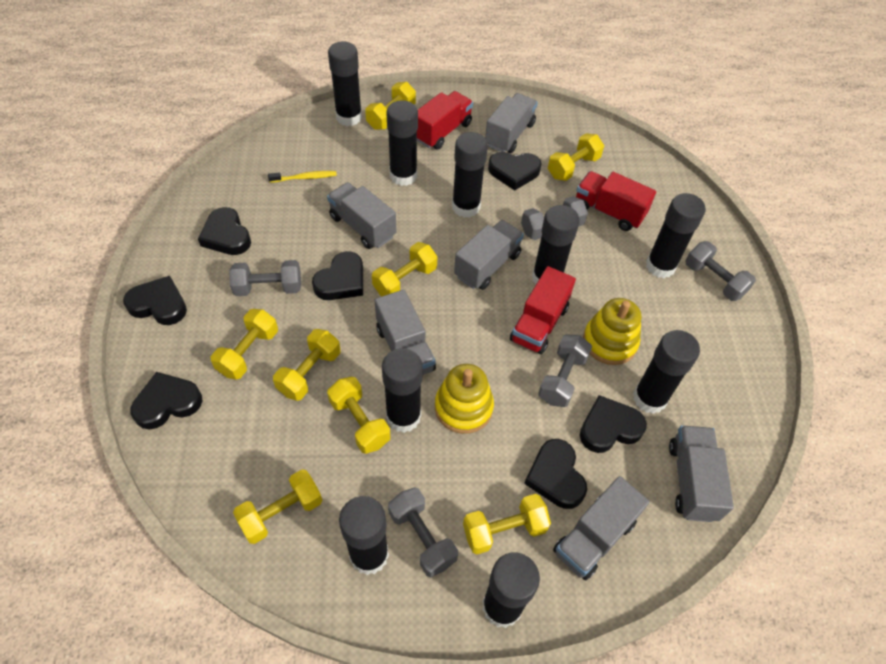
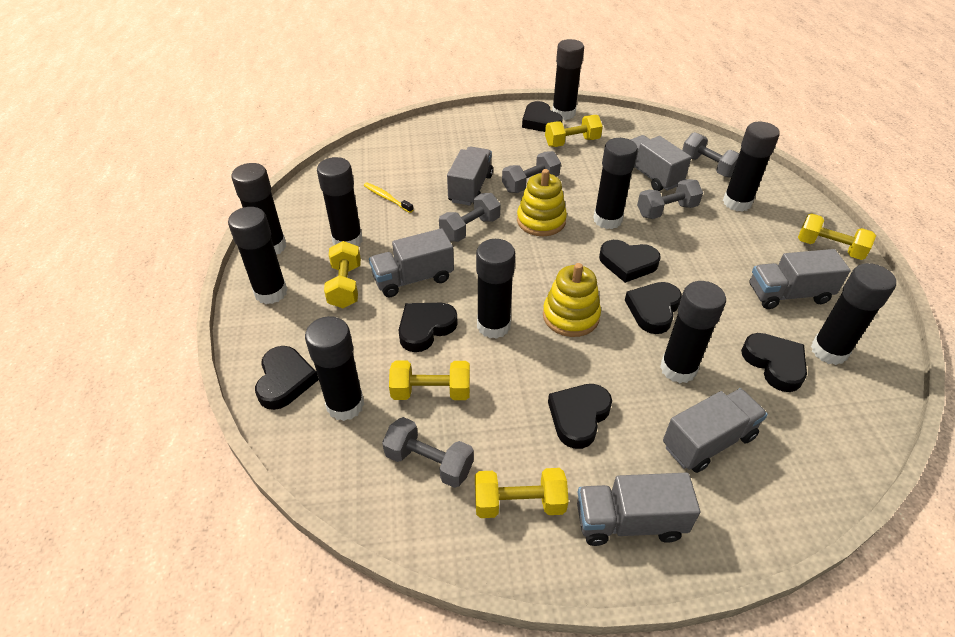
black glue stick: [328,42,362,126] [339,496,389,575] [382,348,423,433] [387,100,418,186] [452,132,488,218] [482,553,540,628] [532,205,580,285] [633,330,700,414] [646,193,706,278] = 9 -> [228,207,288,304] [231,163,286,255] [305,316,364,421] [317,157,363,246] [476,239,515,339] [552,39,584,120] [593,138,638,229] [660,281,726,383] [723,122,780,212] [811,263,896,365] = 10
red truck: [417,91,473,149] [510,266,576,354] [576,171,656,231] = 3 -> none = 0
yellow dumbbell: [211,309,278,380] [233,469,322,544] [273,329,340,401] [327,377,391,454] [365,82,416,130] [372,242,437,296] [463,494,551,554] [548,133,604,181] = 8 -> [324,241,361,308] [389,361,470,400] [475,468,569,518] [545,115,603,147] [798,213,876,260] = 5

